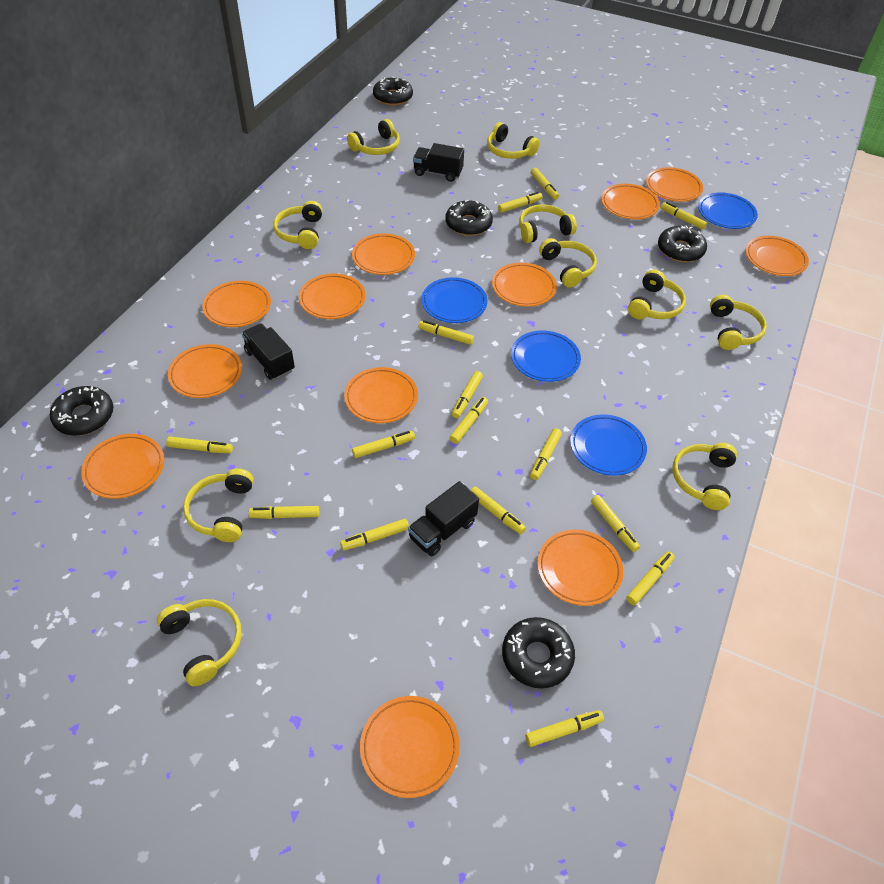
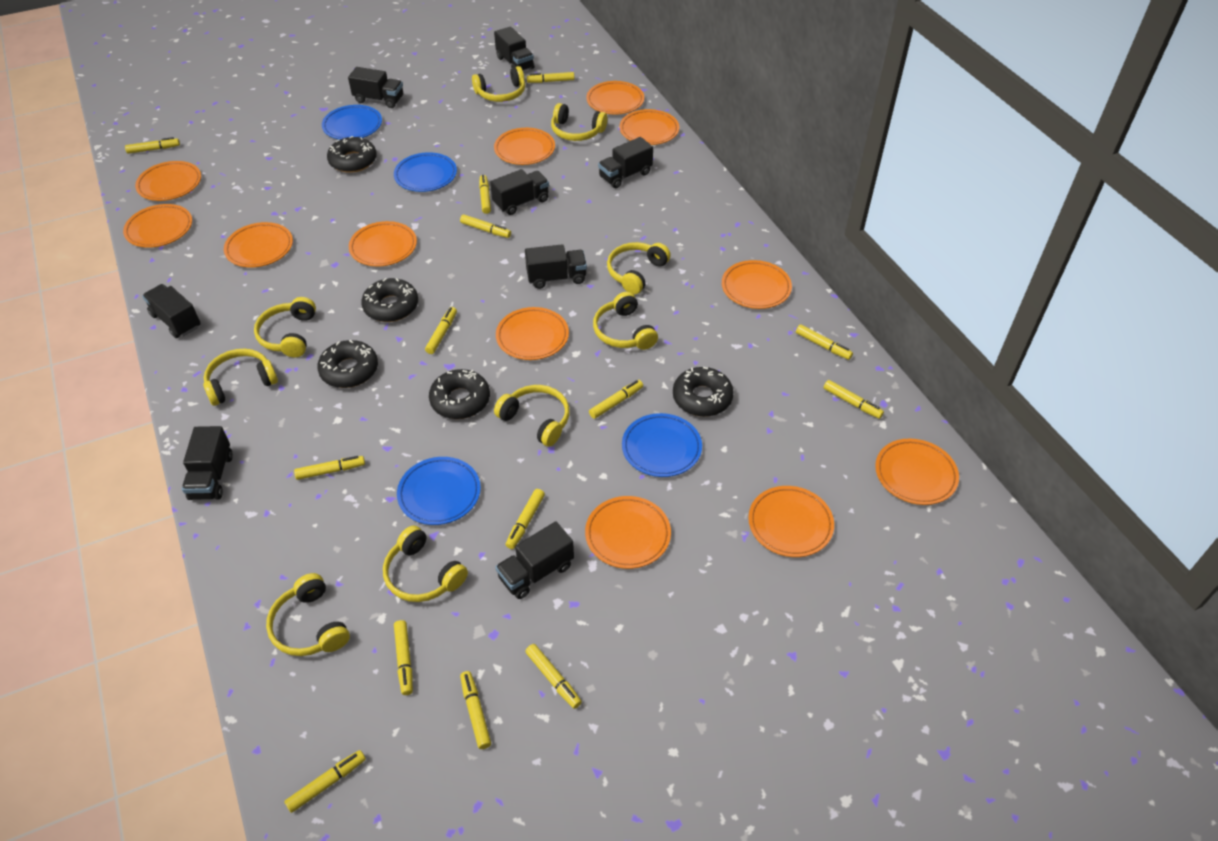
black truck: [242,324,295,380] [408,481,479,556] [413,143,464,182] = 3 -> [142,284,201,338] [182,426,233,500] [348,67,403,108] [490,169,549,215] [494,26,535,71] [495,521,574,599] [525,244,587,289] [598,137,653,188] = 8
yellow headphones: [157,599,242,686] [183,469,254,542] [273,201,323,249] [347,119,400,155] [487,122,540,159] [519,204,577,243] [539,238,597,288] [628,270,686,319] [672,443,737,510] [710,295,767,350] = 10 -> [203,349,278,406] [254,297,316,357] [266,573,350,656] [383,525,468,602] [472,66,525,102] [494,385,570,447] [551,103,607,141] [593,292,658,350] [607,242,671,294] = 9
yellow marker: [166,437,233,453] [249,506,319,519] [340,519,409,550] [352,431,415,458] [418,320,474,345] [450,397,488,444] [452,371,483,418] [471,487,526,534] [498,192,543,213] [525,710,604,747] [530,428,562,480] [531,168,559,200] [591,495,640,552] [626,551,675,605] [661,202,707,229] = 15 -> [125,137,180,154] [284,750,366,813] [294,456,365,480] [394,620,413,695] [425,307,457,354] [460,215,511,238] [460,671,491,749] [479,175,491,214] [506,489,545,549] [525,644,582,709] [527,72,574,83] [589,380,643,419] [796,325,853,360] [824,380,884,419] = 14

